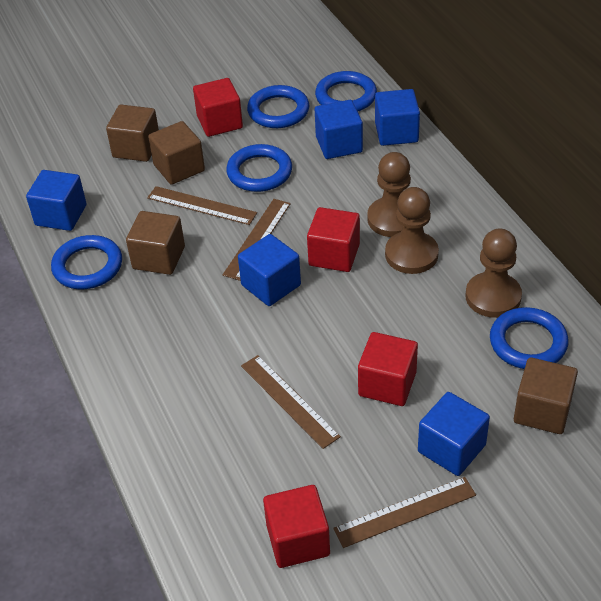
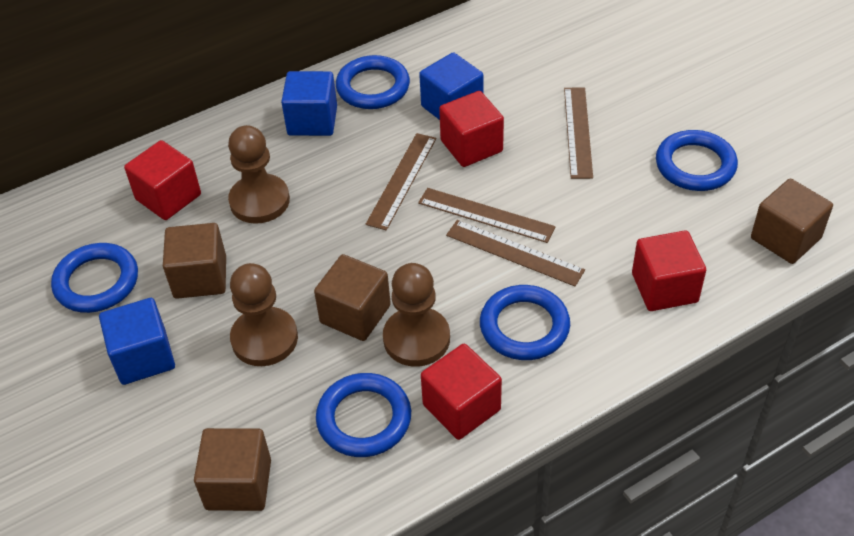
blue cube: [26,170,87,231] [238,234,301,306] [315,100,363,159] [375,89,420,146] [418,392,490,476] = 5 -> [99,298,175,385] [281,71,337,136] [419,52,484,120] = 3

